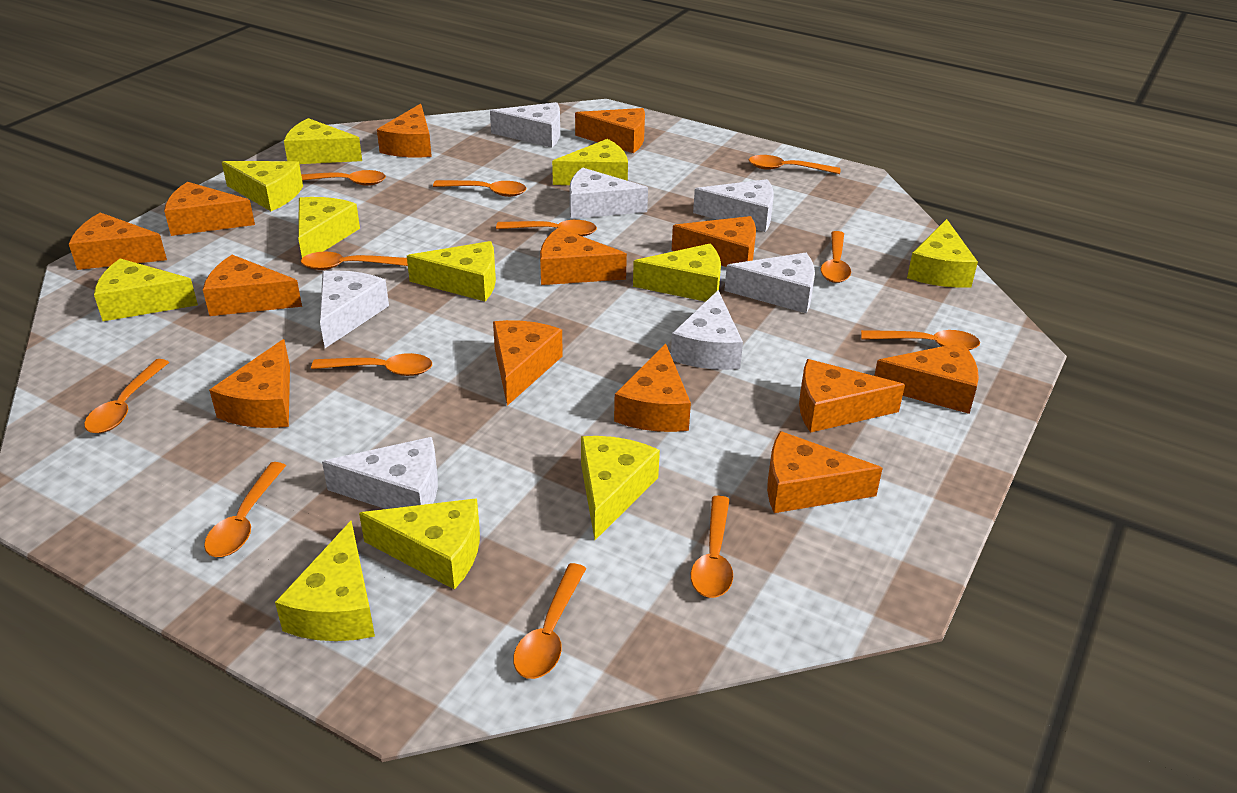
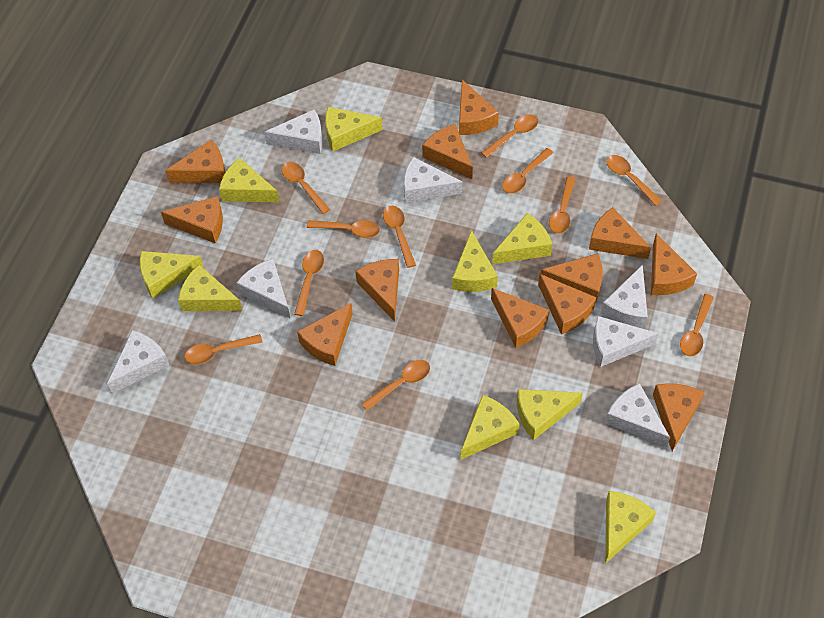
orange cheese: [69,212,167,270] [164,182,255,236] [203,255,302,316] [209,339,290,428] [377,104,432,157] [493,320,563,406] [540,228,627,285] [575,108,645,153] [614,343,691,432] [671,216,756,267] [767,431,883,513] [799,359,905,433] [874,343,979,414] = 13 -> [161,196,223,243] [165,140,225,183] [297,303,353,366] [355,259,399,322] [422,124,473,179] [459,80,499,135] [491,288,549,348] [538,274,596,335] [541,253,603,303] [589,207,651,259] [651,233,697,295] [653,384,704,451] = 12
orange spoon: [84,359,169,433] [204,462,286,557] [301,170,386,186] [301,252,408,270] [311,353,432,376] [433,180,526,197] [496,220,597,237] [513,563,586,679] [691,496,733,598] [749,155,840,174] [821,231,851,283] [861,330,980,350] = 12 -> [185,334,262,364] [282,162,330,214] [294,250,324,316] [307,220,380,238] [361,360,430,411] [383,206,416,268] [481,114,538,158] [502,148,553,194] [549,176,576,234] [606,155,662,206] [680,294,714,356] = 11
yellow cheese: [94,259,198,321] [222,161,303,211] [275,521,375,641] [284,118,362,164] [298,197,360,258] [359,498,480,590] [407,241,496,301] [552,139,628,185] [581,436,660,540] [633,244,721,302] [907,219,978,288] = 11 -> [140,251,203,299] [178,265,242,311] [219,157,279,203] [325,107,382,151] [452,230,498,292] [461,395,520,460] [492,213,552,264] [517,389,583,440] [605,491,656,564] = 9

